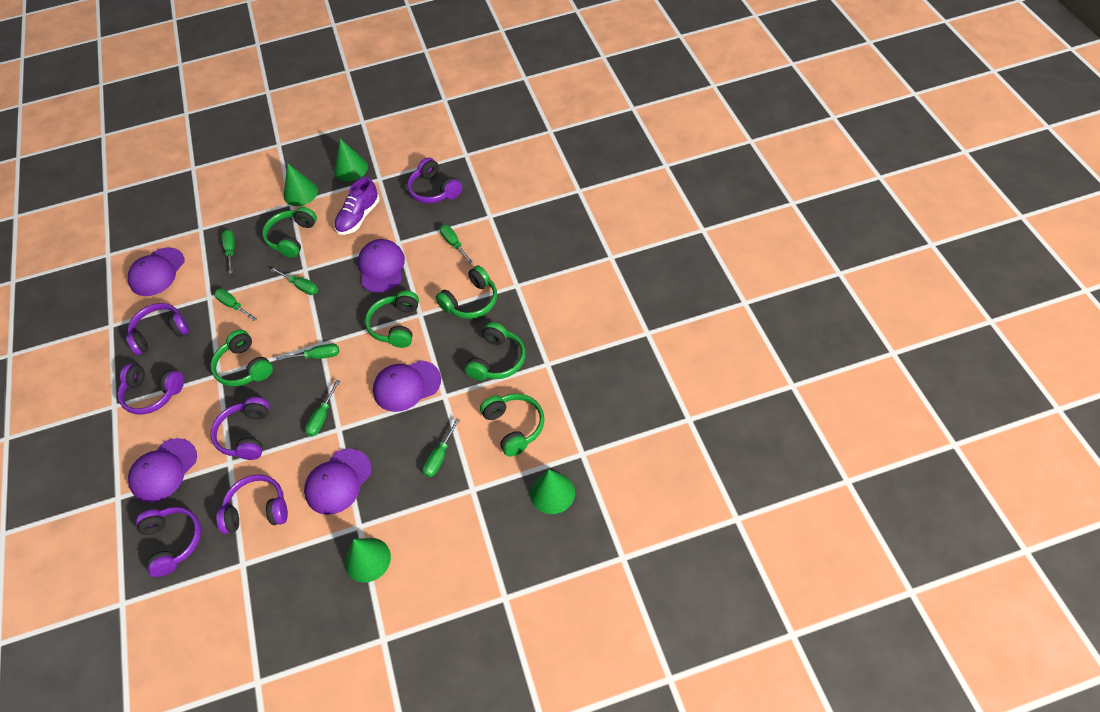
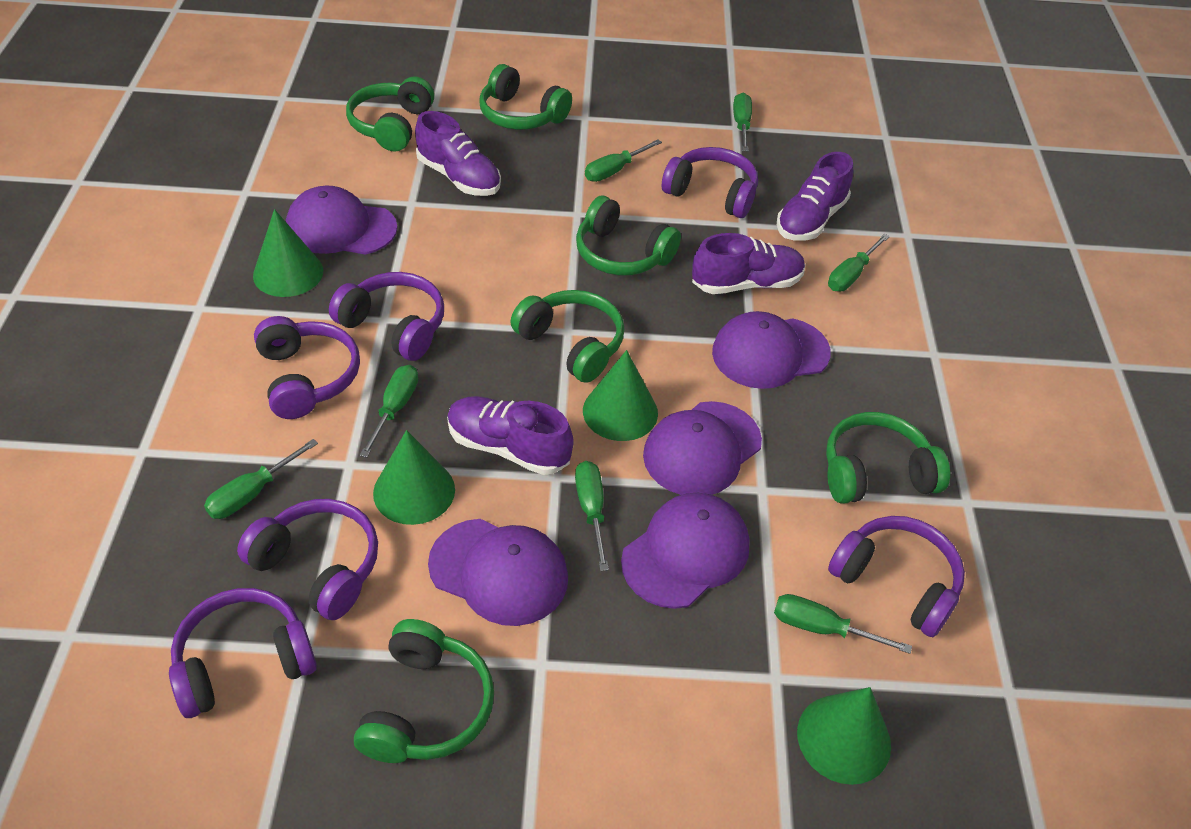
purple shoe: [334,177,380,235] = 1 -> [415,111,501,196] [447,396,574,475] [692,233,805,294] [777,152,853,240] = 4

